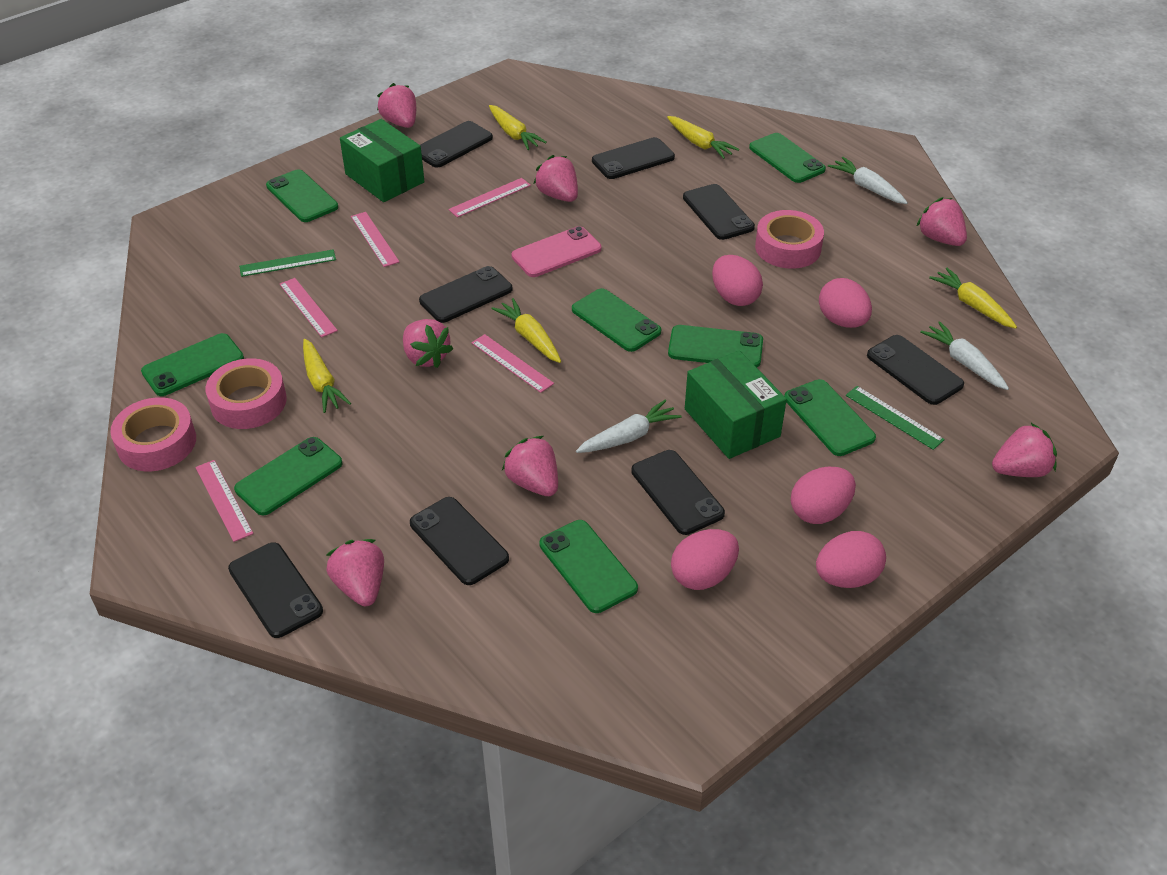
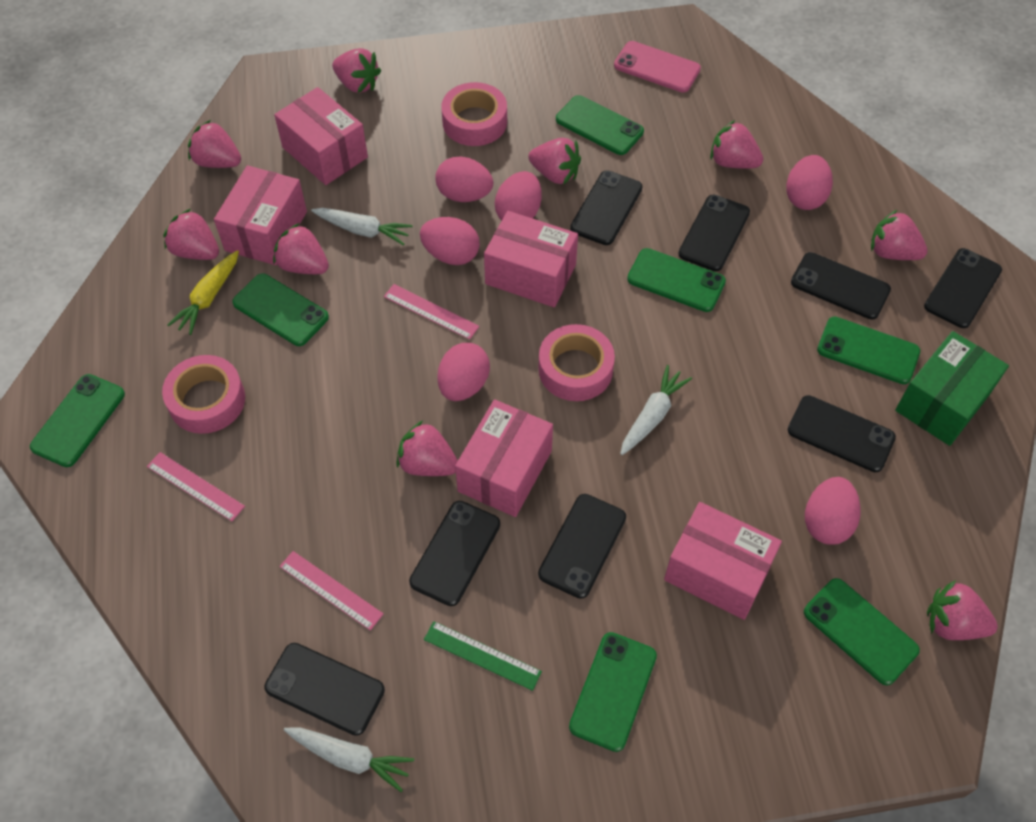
green box: [340,119,425,202] [685,350,787,459] = 2 -> [895,331,1009,446] = 1
green phone: [141,333,244,396] [234,437,342,516] [266,169,338,222] [540,520,638,613] [572,288,661,352] [668,325,763,367] [749,133,826,183] [784,379,876,456] = 8 -> [30,374,125,467] [232,273,329,346] [556,95,644,155] [569,632,657,752] [627,248,726,312] [804,578,920,685] [817,317,920,384] = 7
green ruler: [239,249,336,277] [846,386,945,450] = 2 -> [424,621,542,691] = 1
pink box: none = 0 -> [214,165,307,265] [274,87,368,185] [455,399,553,517] [484,211,578,307] [664,502,782,620] = 5
pink egg: [671,529,739,590] [712,255,763,306] [791,467,856,524] [816,531,886,588] [819,278,872,328] = 5 -> [420,217,480,265] [435,157,493,202] [437,343,490,401] [495,171,541,221] [786,155,833,210] [805,477,861,545] = 6
pink ruler: [195,460,253,542] [279,278,338,337] [351,212,399,267] [448,178,531,218] [471,334,554,393] = 5 -> [147,452,245,521] [279,551,383,631] [384,284,479,340] = 3
pink strawberry: [326,539,384,606] [377,83,416,128] [403,319,453,368] [502,436,558,496] [534,155,578,202] [916,197,967,246] [992,423,1057,477] = 7 -> [163,209,219,260] [188,120,241,168] [273,223,329,274] [332,48,381,93] [396,420,458,476] [528,138,581,185] [710,120,763,169] [871,210,928,260] [927,580,998,640] = 9
yellow carrot: [303,339,351,413] [489,105,547,150] [491,298,561,363] [667,116,739,159] [929,268,1017,329] = 5 -> [168,250,239,335] = 1

